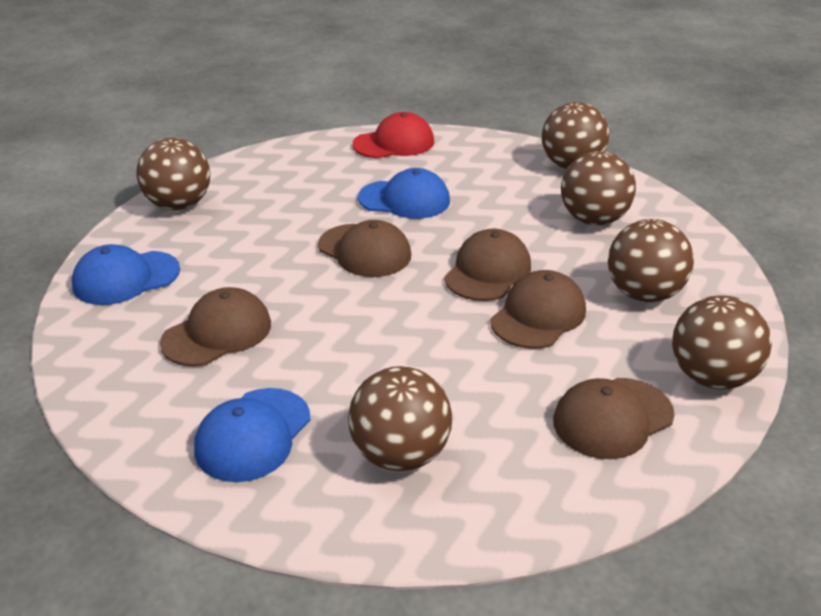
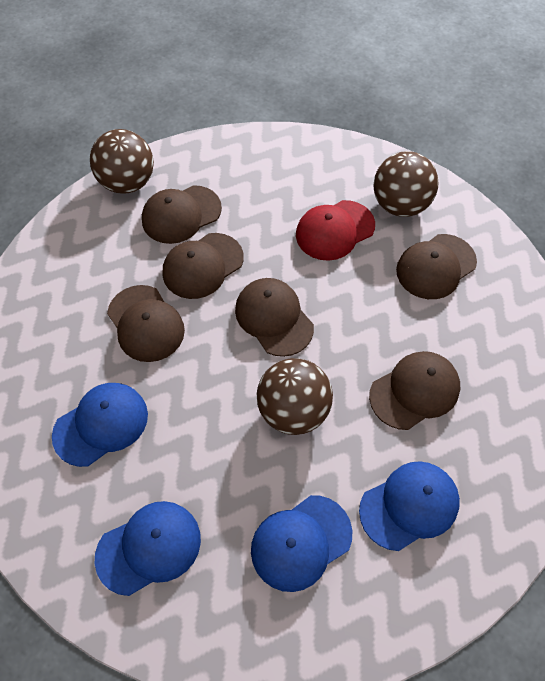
blue cap: [72,244,180,305] [194,388,311,482] [358,168,450,219] = 3 -> [52,383,148,467] [95,501,201,596] [251,495,352,592] [359,461,460,551] = 4
brown ball: [136,138,210,210] [348,366,452,471] [542,102,609,169] [561,151,636,225] [608,219,694,302] [672,295,772,389] = 6 -> [90,129,154,194] [257,358,333,435] [373,151,438,217] = 3
brown cap: [160,287,271,367] [318,220,411,277] [444,229,531,301] [490,270,586,349] [553,378,674,459] = 5 -> [107,285,185,362] [142,185,222,244] [163,233,244,299] [235,278,314,357] [369,351,460,430] [396,234,477,299] = 6

